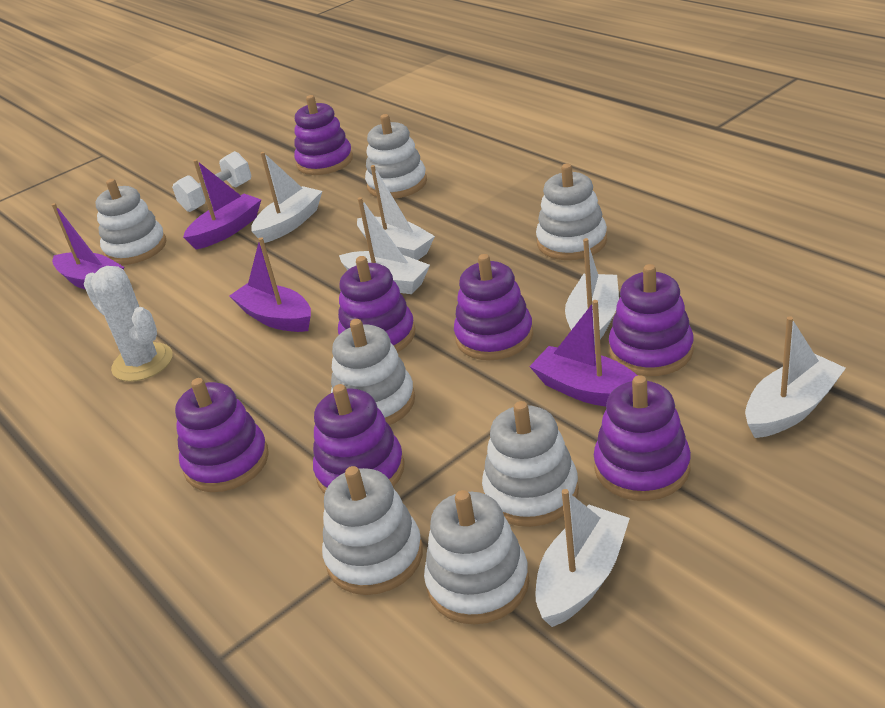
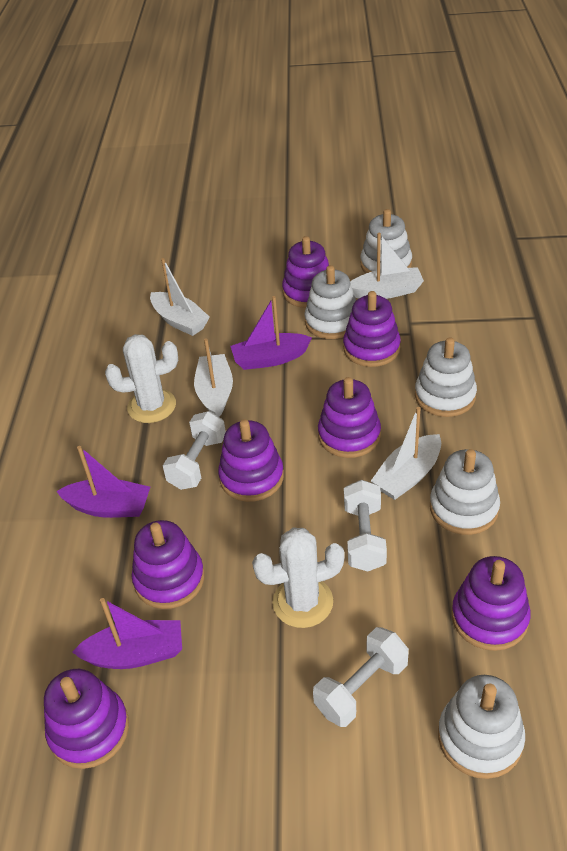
purple boat: [52,203,124,290] [183,159,261,249] [229,237,311,332] [529,300,638,406] = 4 -> [56,446,150,518] [72,598,182,669] [230,296,312,370] = 3
white boat: [251,152,322,243] [339,197,430,294] [357,165,435,260] [535,489,630,627] [565,238,619,344] [745,316,846,438] = 6 -> [150,258,210,336] [194,338,233,417] [350,233,424,299] [371,407,441,500] = 4
white cactus: [84,266,172,382] = 1 -> [105,334,178,423] [252,527,345,628] = 2
white dumbbell: [172,151,251,212] = 1 -> [163,411,226,490] [313,627,409,727] [344,480,387,572] = 3
white stacking toy: [96,179,166,265] [322,466,423,595] [331,319,415,425] [365,114,427,199] [424,490,530,625] [482,401,579,527] [536,164,607,260] = 7 -> [305,265,356,339] [361,209,412,273] [415,337,477,417] [430,449,500,535] [438,675,525,779] = 5

